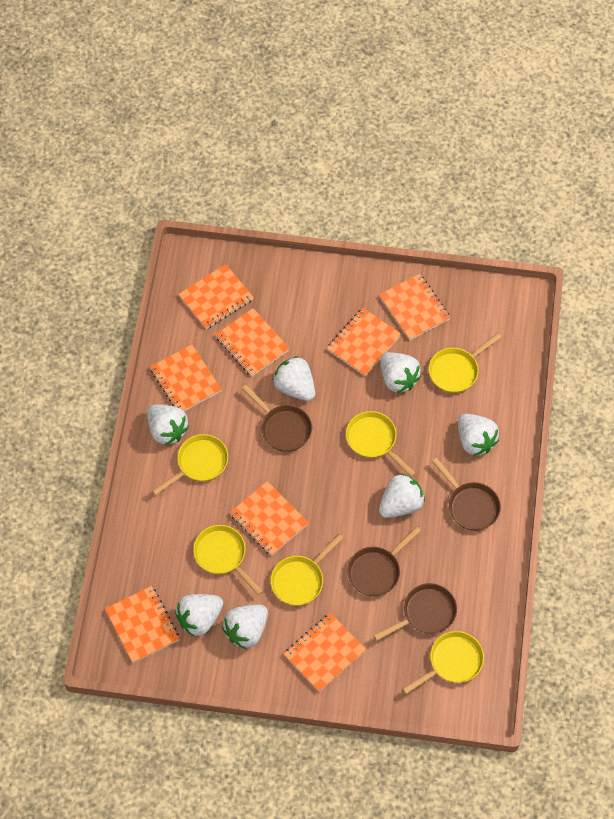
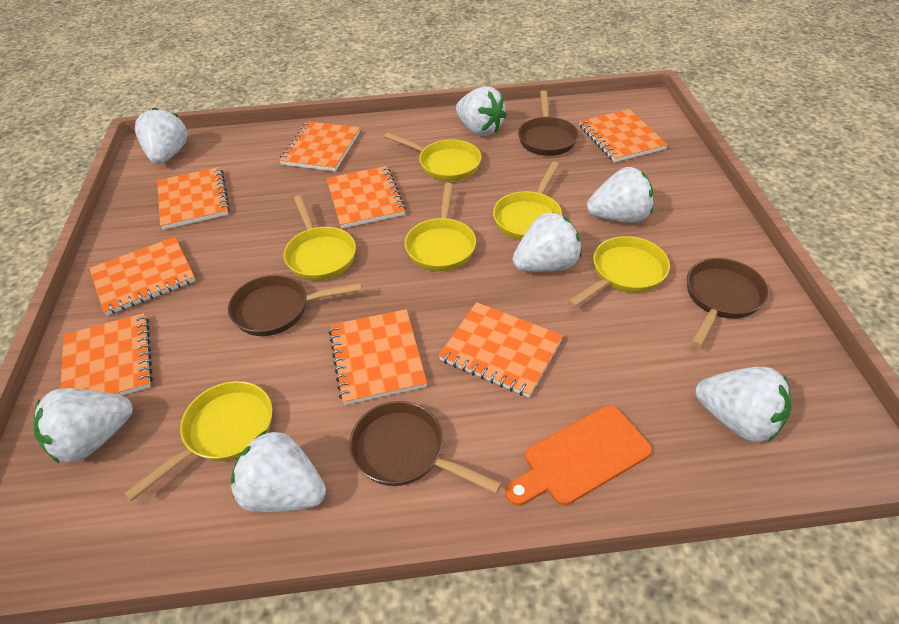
orange cutting board: none = 0 -> [505,405,652,506] = 1

